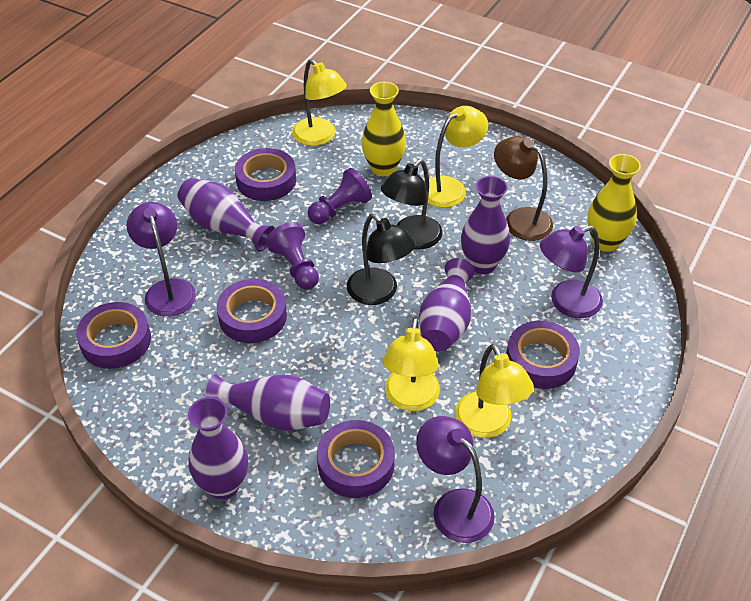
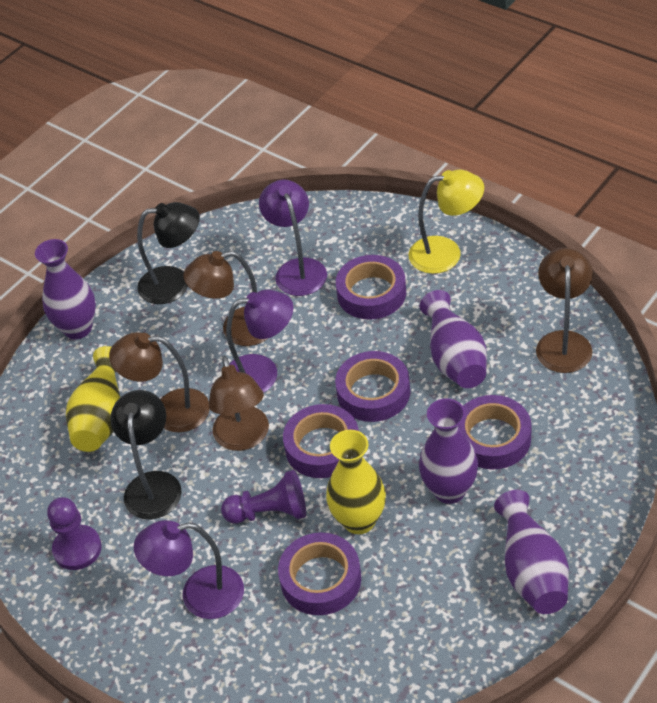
brown lamp: [494,136,553,241] = 1 -> [109,332,210,432] [183,251,268,346] [209,356,269,451] [536,248,593,373] = 4
purple vase: [177,178,275,252] [188,397,248,499] [206,374,330,431] [419,258,475,352] [461,176,510,274] = 5 -> [35,239,96,339] [419,398,478,504] [420,290,487,388] [494,490,569,614] = 4
yellow lamp: [292,59,347,146] [383,318,440,411] [428,106,488,208] [455,344,534,438] = 4 -> [409,169,484,274] = 1

